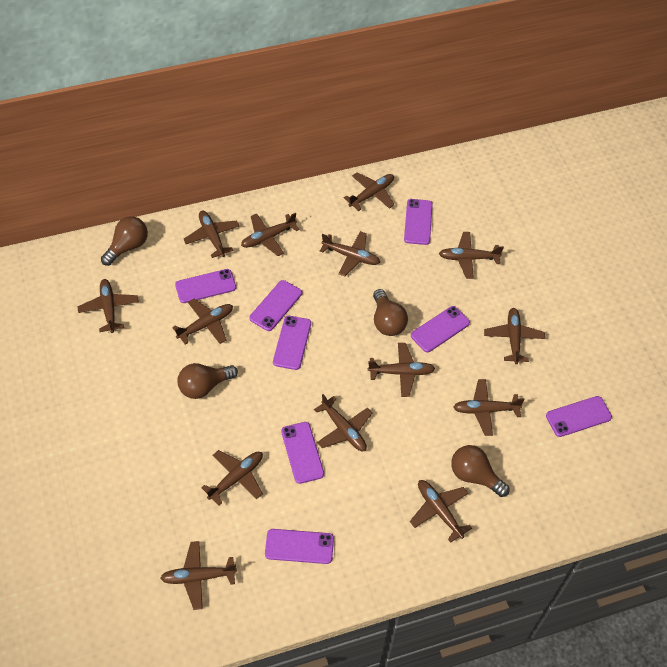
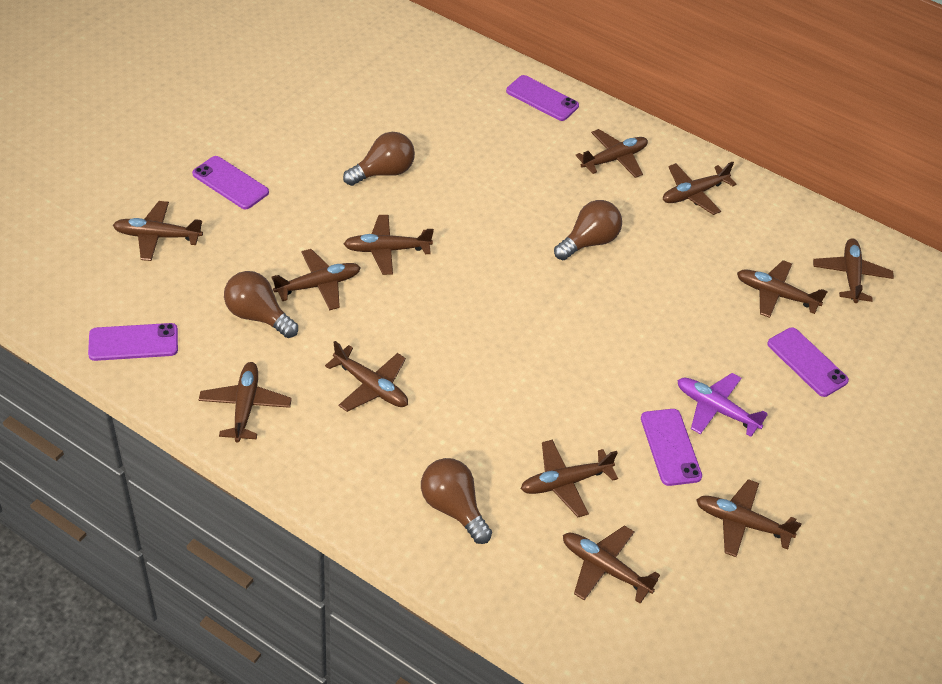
brown plane: [77,279,139,333] [160,541,237,610] [172,299,233,345] [183,210,239,258] [201,450,263,506] [241,213,300,256] [314,394,372,451] [320,231,380,276] [344,172,395,211] [368,343,435,397] [410,480,472,543] [439,232,504,279] [453,379,525,436] [484,308,545,364] = 14 -> [113,201,203,261] [199,362,292,443] [272,249,361,310] [325,341,408,412] [344,215,434,275] [521,440,618,517] [563,525,660,604] [575,129,648,178] [663,162,737,215] [696,479,802,557] [737,260,828,318] [813,238,894,303] = 12
purple phone: [175,269,236,303] [249,280,302,331] [265,529,334,564] [273,316,311,370] [281,422,324,484] [404,199,433,245] [411,306,470,352] [546,396,612,437] = 8 -> [88,323,178,361] [192,156,269,209] [506,75,579,121] [641,409,702,486] [767,328,849,397] = 5
purple plane: none = 0 -> [677,373,768,437] = 1

